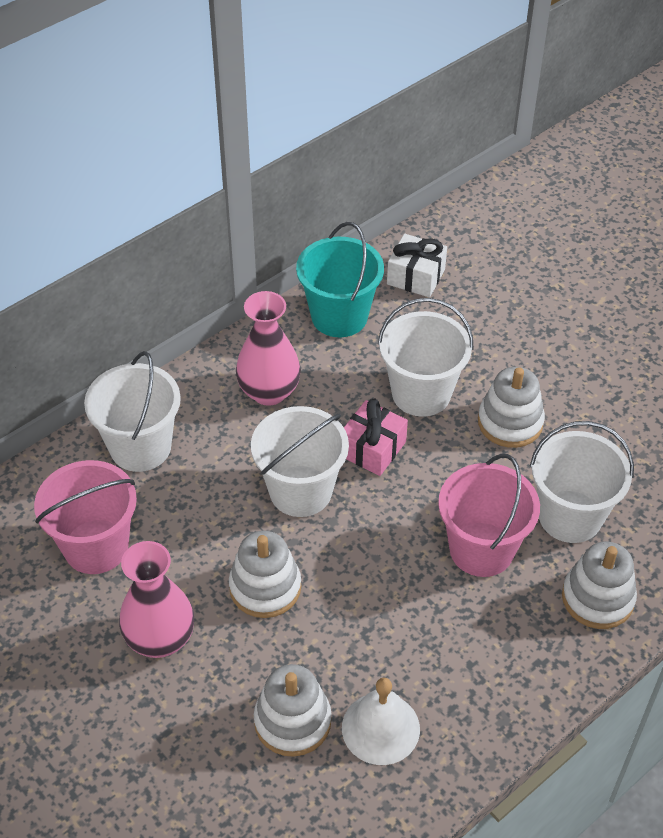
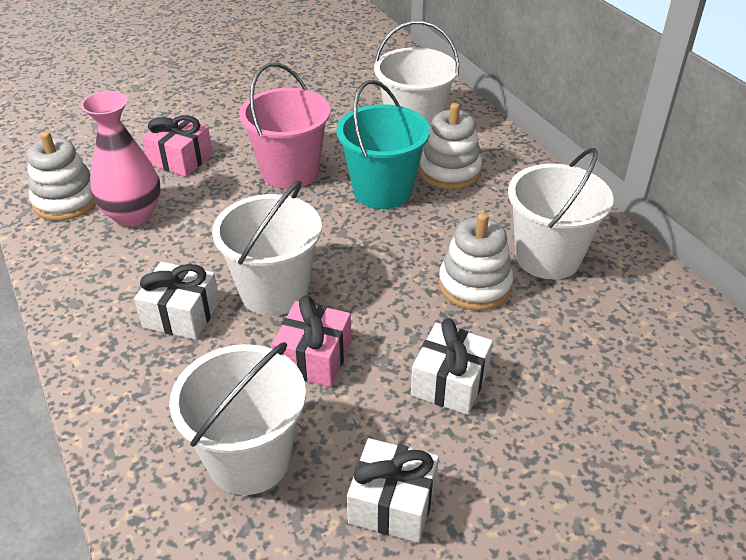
pink bucket: [34,460,137,574] [438,454,540,577] = 2 -> [239,63,330,189] = 1
pink gift: [344,399,408,476] = 1 -> [142,115,213,177] [272,295,351,387] = 2
pink vase: [119,541,194,658] [236,291,301,406] = 2 -> [81,91,161,226] = 1
white bell: [342,677,420,765] = 1 -> none = 0
white gift: [387,234,447,297] = 1 -> [134,262,220,340] [347,438,439,543] [411,318,493,415] = 3
white stacking toy: [229,531,301,618] [254,664,331,757] [478,367,545,448] [562,542,637,629] = 4 -> [27,131,96,221] [419,103,482,189] [438,213,514,311] = 3

